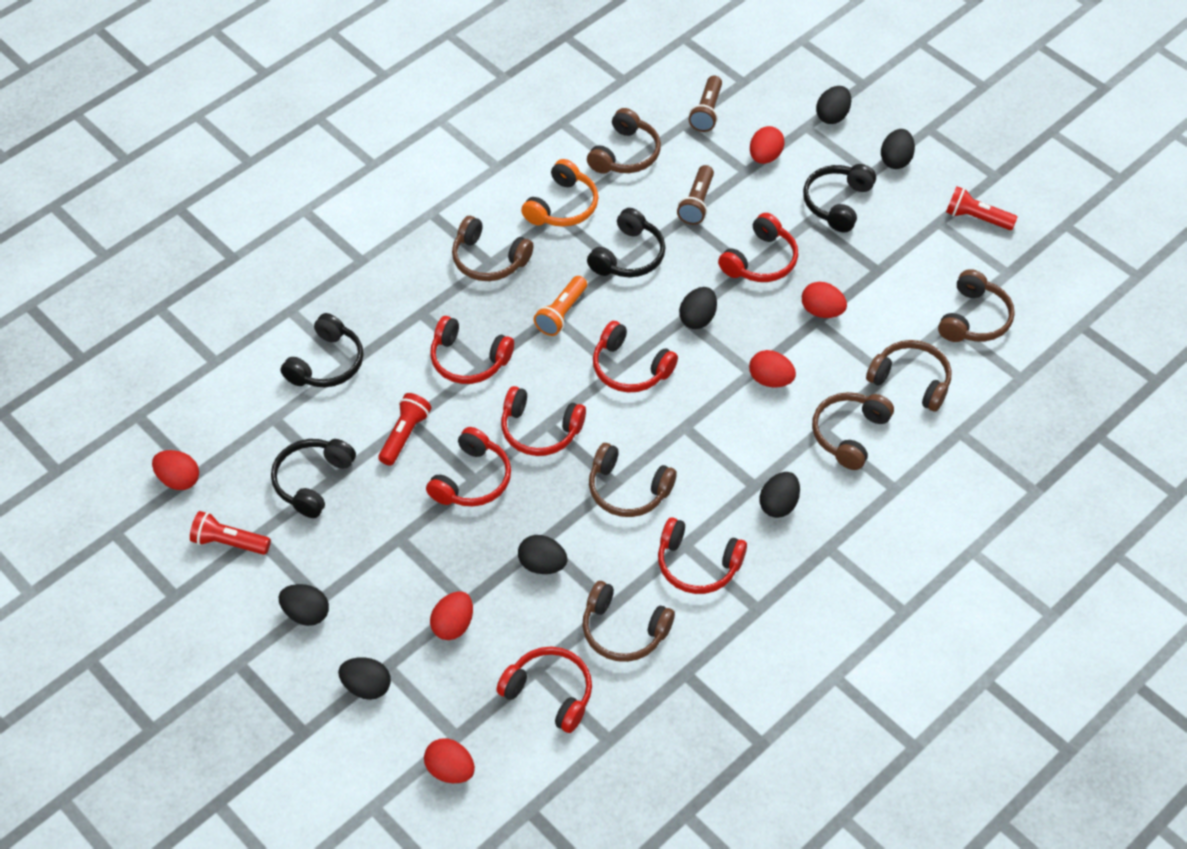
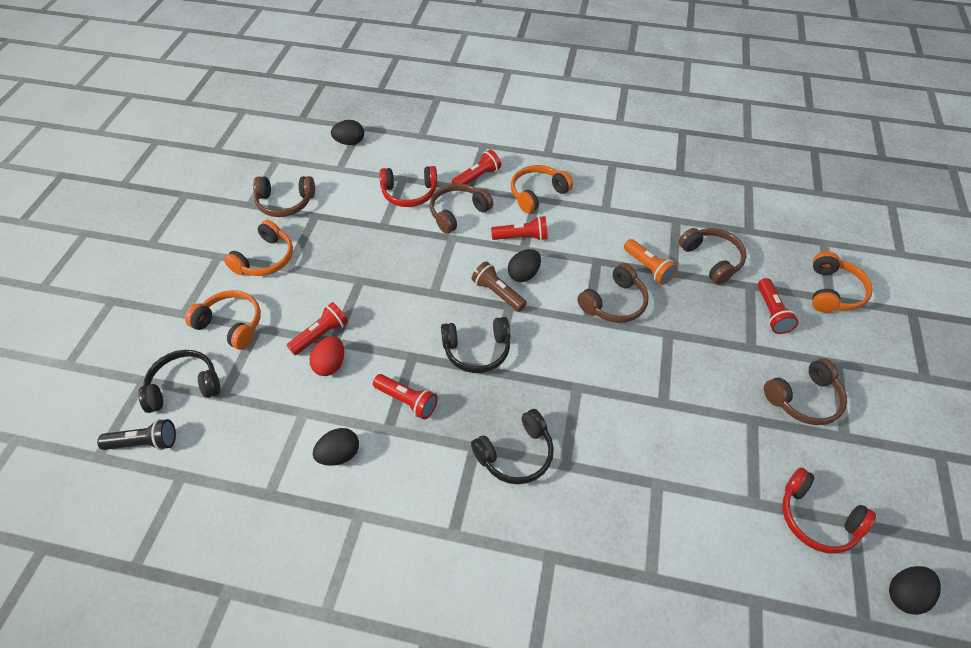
black egg: [279,584,329,626] [338,657,391,700] [518,535,568,574] [679,287,717,329] [760,472,800,518] [816,86,851,124] [881,129,915,169] = 7 -> [313,428,359,466] [331,120,364,145] [508,249,541,282] [889,566,941,615] = 4
black flashlight: none = 0 -> [97,419,176,450] = 1
black headphones: [271,439,356,518] [280,313,363,387] [587,208,665,277] [803,164,876,232] = 4 -> [138,350,220,413] [441,317,510,373] [471,409,554,484] = 3
brown flashlight: [677,165,714,225] [689,76,722,132] = 2 -> [472,262,527,312] = 1
brown headphones: [452,216,534,281] [582,581,675,662] [587,108,661,174] [589,443,677,517] [812,392,894,470] [866,340,951,412] [938,269,1015,342] = 7 -> [253,176,315,217] [430,183,493,234] [577,263,649,323] [678,228,747,285] [764,358,847,425] = 5
orange headphones: [521,159,598,227] = 1 -> [185,290,261,350] [224,220,293,276] [511,165,573,213] [812,251,873,313] = 4
red egg: [152,450,199,490] [424,739,475,783] [430,591,473,640] [749,350,796,388] [750,126,785,164] [802,282,847,318] = 6 -> [310,336,344,376] = 1
red flashlight: [190,511,271,555] [378,393,432,466] [946,186,1017,230] = 3 -> [287,302,348,355] [373,374,438,420] [452,150,501,184] [491,216,548,241] [758,278,799,334] = 5
red headphones: [426,427,511,506] [430,316,514,384] [496,647,592,733] [501,386,586,456] [593,321,678,392] [658,517,747,594] [718,213,798,282] = 7 -> [379,166,437,207] [782,467,876,554] = 2

